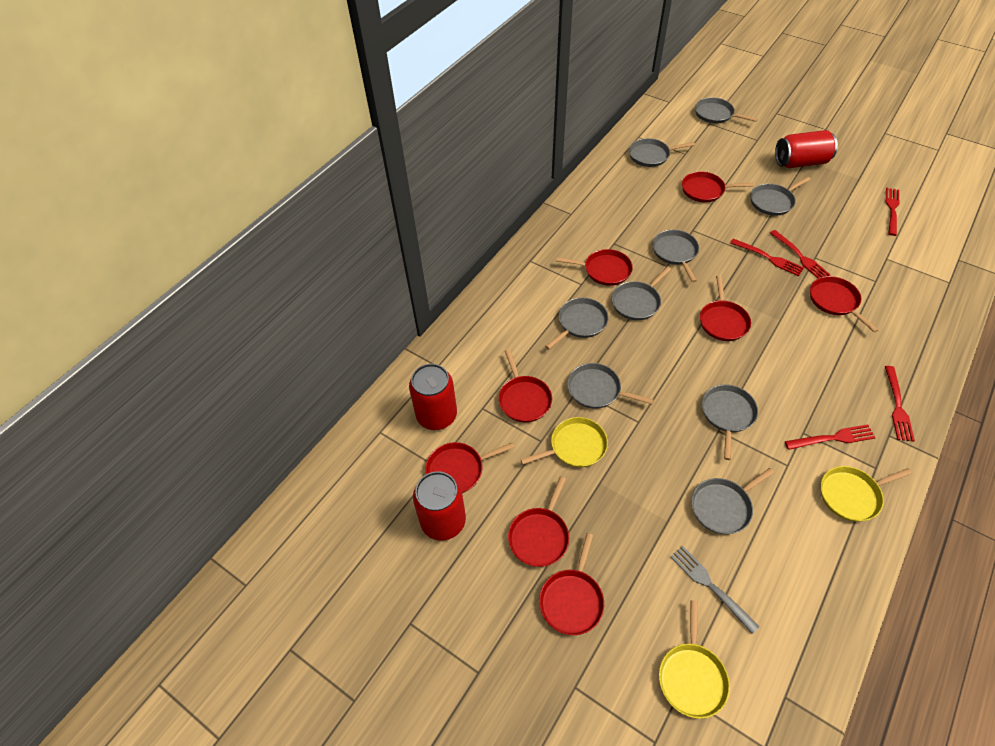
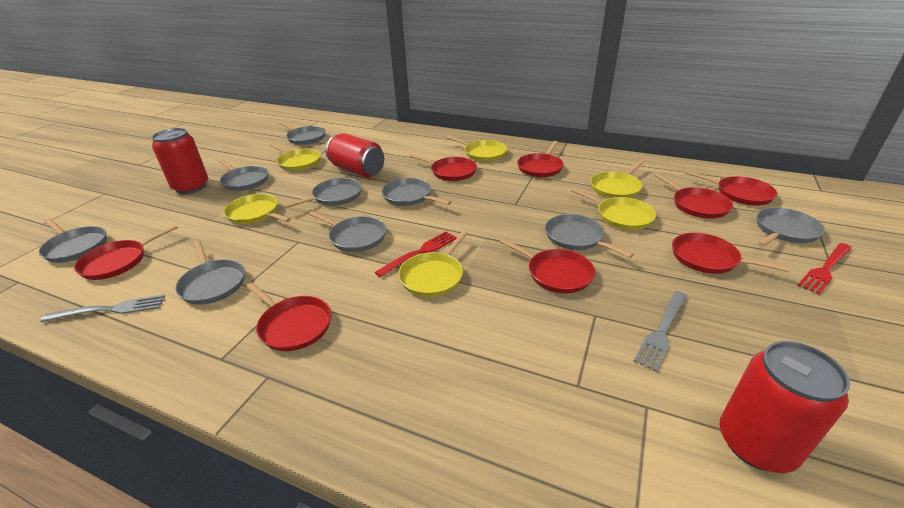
grey fork: [670,546,759,634] = 1 -> [40,294,165,322] [634,291,687,372] = 2
red fork: [730,239,804,276] [770,230,831,278] [785,424,876,450] [885,366,915,441] [886,188,899,236] = 5 -> [374,231,457,278] [797,243,852,295] = 2
yellow pan: [520,417,608,467] [659,600,730,719] [821,466,912,522] = 3 -> [223,194,291,224] [269,143,321,171] [398,231,468,297] [446,135,507,162] [571,188,656,230] [591,160,644,198] = 6

